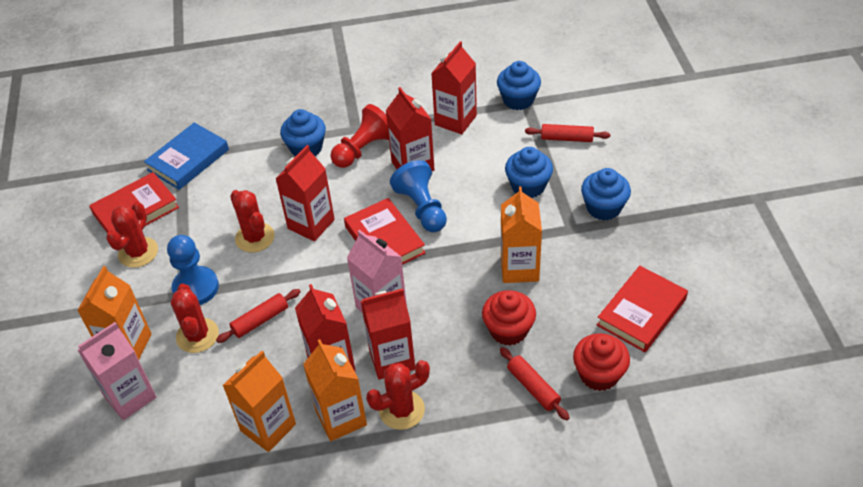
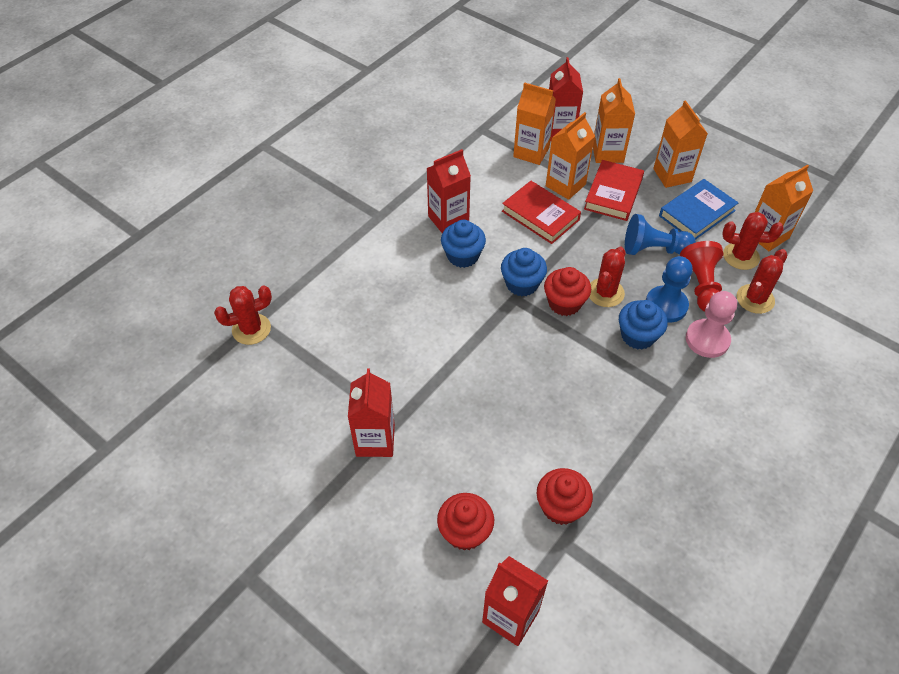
blue cupcake: [280,109,326,156] [497,61,541,110] [505,147,553,198] [581,168,631,221] = 4 -> [441,220,486,268] [501,248,547,296] [619,300,668,350] = 3
orange carton: [77,266,152,360] [223,351,296,452] [303,339,367,441] [501,186,542,283] = 4 -> [513,82,556,165] [546,112,595,200] [593,78,635,163] [653,100,708,188] [754,165,813,251] = 5
pink carton: [78,322,156,420] [347,230,407,313] = 2 -> none = 0
pink pawn: none = 0 -> [686,291,737,358] = 1
red book: [89,172,179,233] [344,198,426,265] [597,266,688,352] = 3 -> [502,181,581,244] [584,160,644,221] = 2
red carton: [275,145,335,242] [295,284,356,371] [361,288,415,380] [386,87,435,171] [431,41,477,134] = 5 -> [348,369,395,457] [427,149,471,234] [482,556,548,646] [549,57,583,141] = 4
red cupcake: [482,290,536,345] [573,333,630,391] = 2 -> [437,493,494,551] [536,468,593,525] [544,267,591,316] = 3
red rolling pin: [216,289,301,343] [500,347,570,420] [525,124,610,142] = 3 -> none = 0

